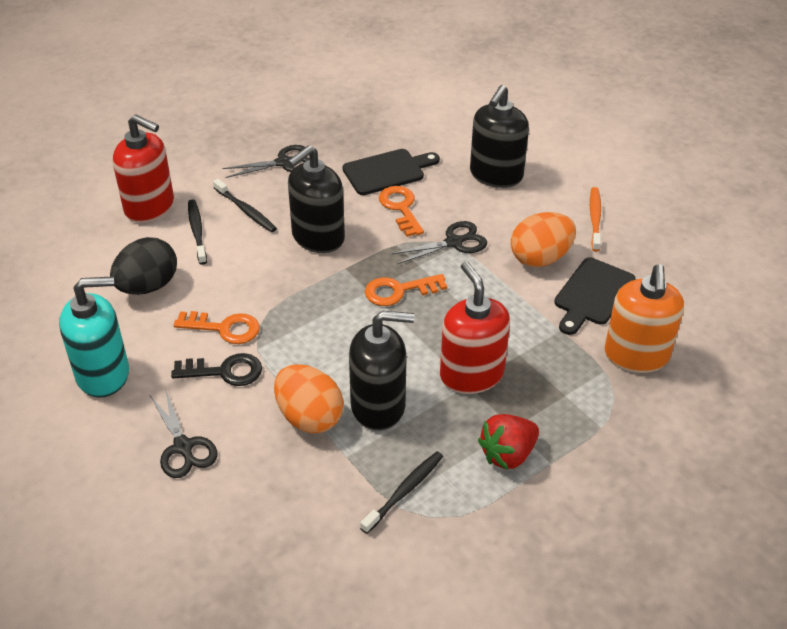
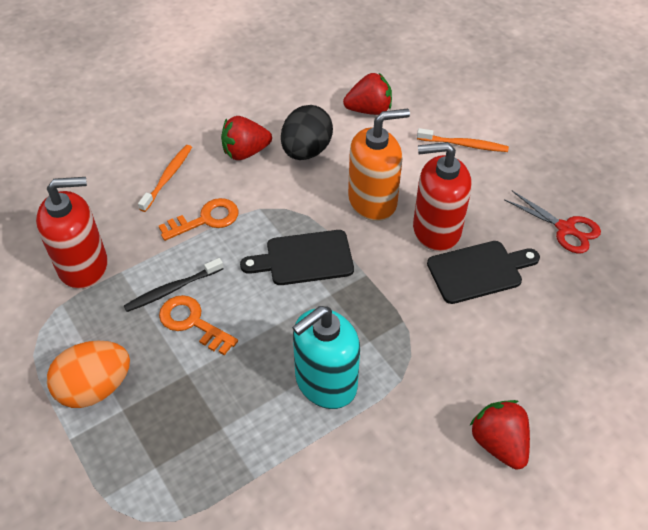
black key: [171,353,262,386] = 1 -> none = 0
black scissors: [150,388,218,478] [223,145,310,178] [391,221,487,264] = 3 -> none = 0
black soap dispenser: [288,145,345,253] [349,311,414,431] [470,85,529,188] = 3 -> none = 0
black toothbrush: [188,199,207,265] [213,179,277,232] [360,452,443,534] = 3 -> [124,258,224,312] = 1
orange egg: [274,364,344,433] [511,212,576,267] = 2 -> [47,341,130,408] = 1
orange key: [173,311,260,344] [365,274,447,306] [379,186,424,237] = 3 -> [159,198,239,241] [159,295,238,355] = 2
orange toothbrush: [590,187,601,252] = 1 -> [138,145,192,212] [417,128,509,152] = 2
red scissors: none = 0 -> [504,191,601,254] = 1
red strawberry: [478,414,539,470] = 1 -> [221,116,272,160] [343,73,392,115] [469,400,530,470] = 3

